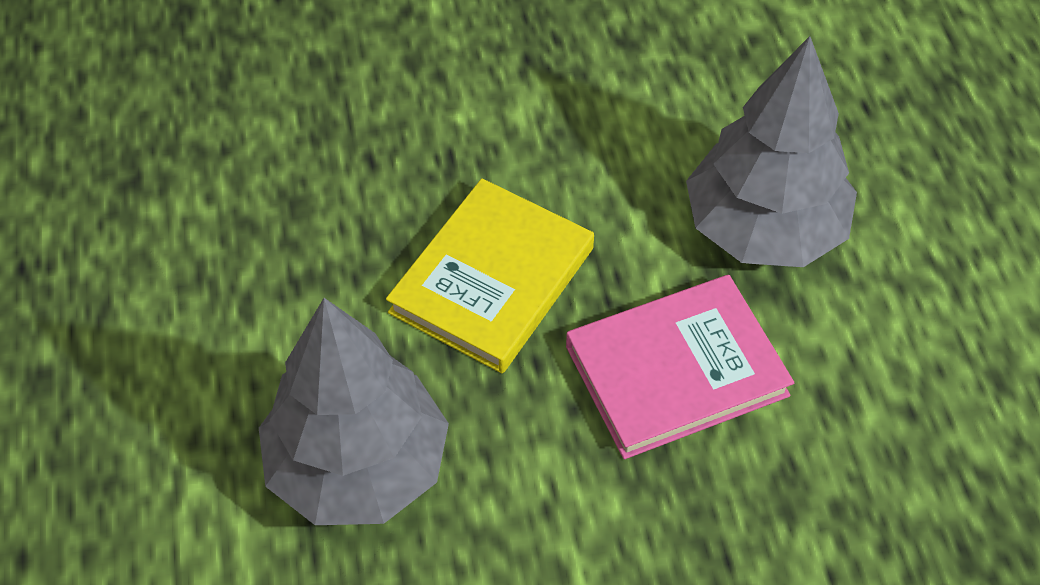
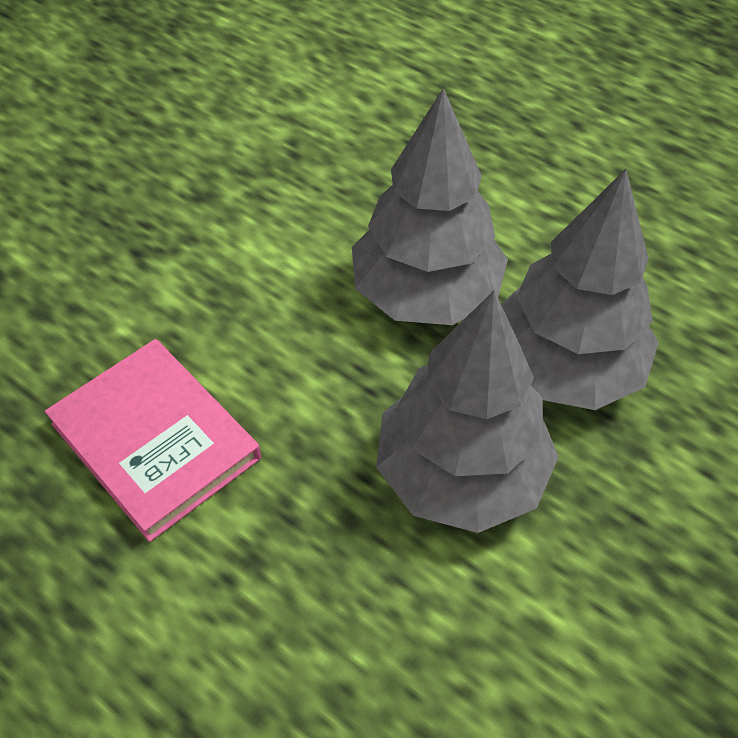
grey tree: [259,298,449,525] [686,36,857,267] = 2 -> [352,88,508,325] [376,291,559,533] [501,169,659,410] = 3
yellow book: [386,178,594,373] = 1 -> none = 0

